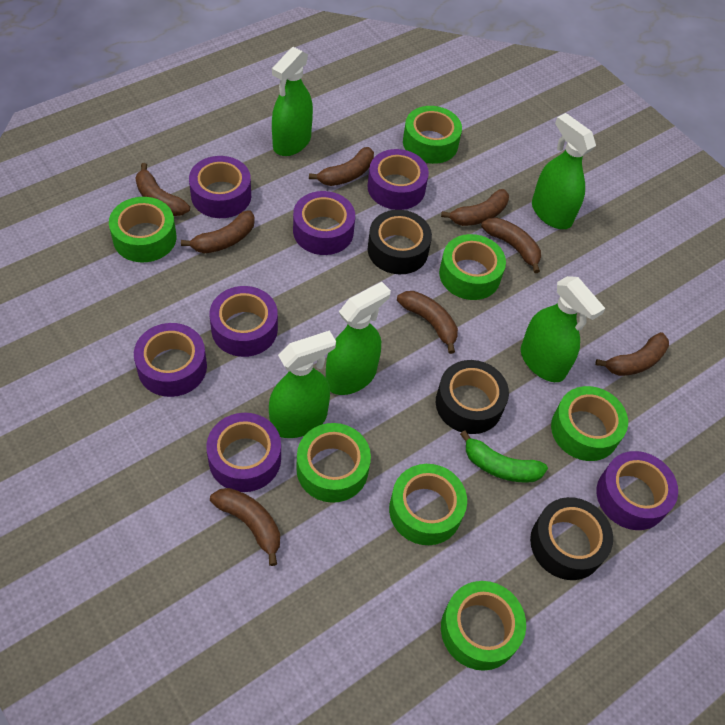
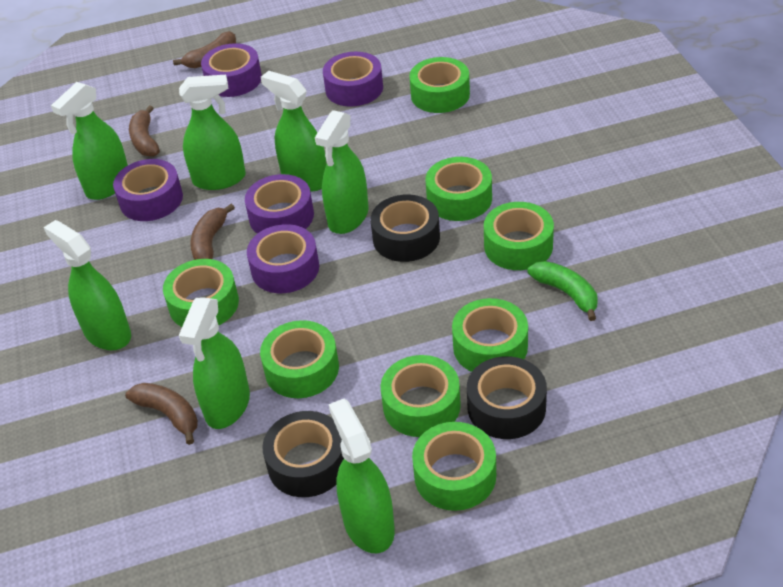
brown banana: [135,163,190,216] [181,210,255,253] [210,488,280,566] [309,147,374,186] [397,291,458,354] [441,189,509,226] [481,217,541,273] [596,332,669,376] = 8 -> [125,383,198,445] [129,105,160,157] [173,31,236,68] [190,204,235,260] = 4
green spray bottle: [269,330,336,438] [272,47,313,156] [326,282,391,395] [521,276,605,382] [532,113,596,229] = 5 -> [44,220,131,350] [51,82,128,200] [179,75,246,190] [179,297,250,429] [261,71,326,191] [315,110,369,234] [329,399,395,553] = 7
green tape: [109,197,176,262] [296,423,371,503] [389,464,467,545] [403,106,462,164] [439,234,506,300] [441,581,526,671] [551,386,628,461] = 7 -> [163,259,239,327] [260,320,339,398] [381,355,461,437] [409,57,470,113] [412,422,496,511] [426,157,492,221] [452,298,528,372] [484,202,554,270] = 8
purple tape: [134,323,207,397] [189,156,251,218] [206,413,281,492] [210,286,278,357] [293,191,355,255] [367,149,429,210] [597,451,678,530] = 7 -> [113,159,183,221] [201,43,262,97] [245,174,314,234] [247,224,319,293] [323,52,383,107] = 5

